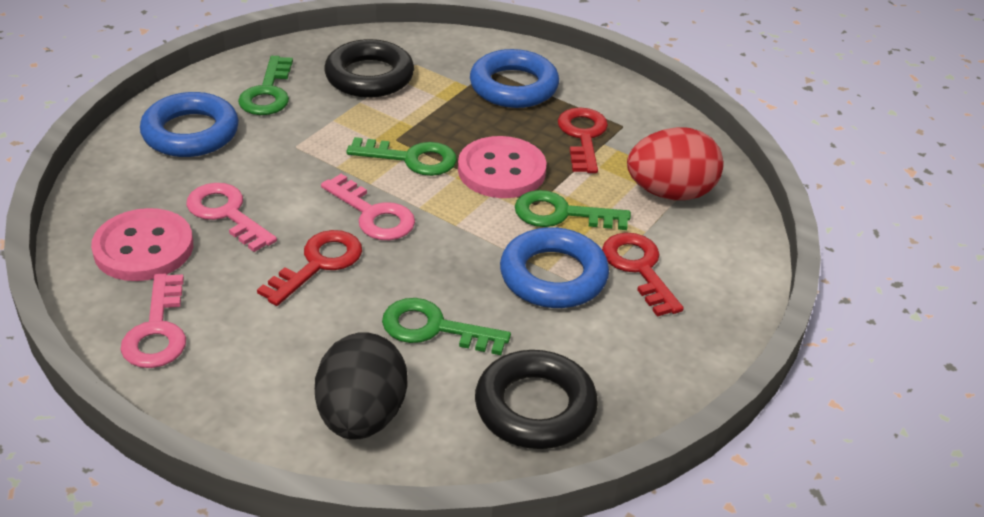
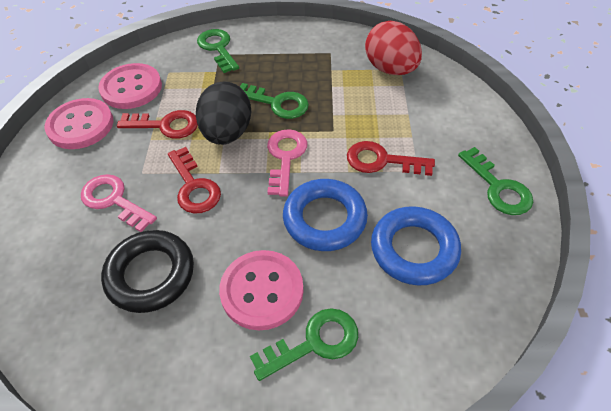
black ring: [324,39,414,98] [475,350,598,449] = 2 -> [101,230,194,313] = 1
blue ring: [140,92,239,157] [470,49,559,108] [500,227,609,308] = 3 -> [283,179,368,251] [371,206,461,285] = 2
pink button: [91,208,193,281] [458,136,547,198] = 2 -> [45,98,114,149] [98,63,162,109] [219,250,303,330] = 3
pink key: [120,274,186,368] [186,183,277,252] [321,174,415,240] = 3 -> [81,174,157,232] [267,129,307,197] = 2

